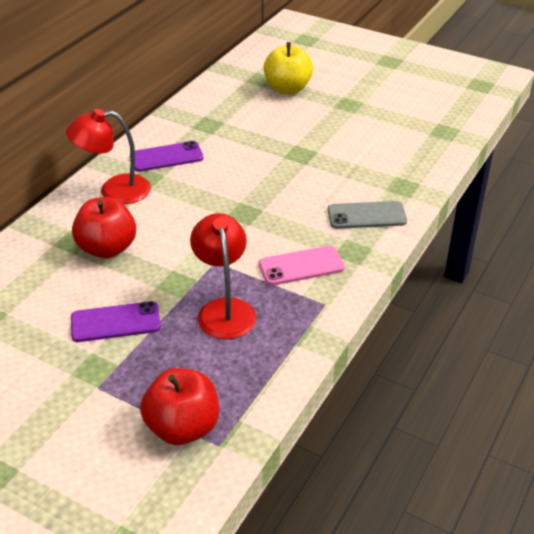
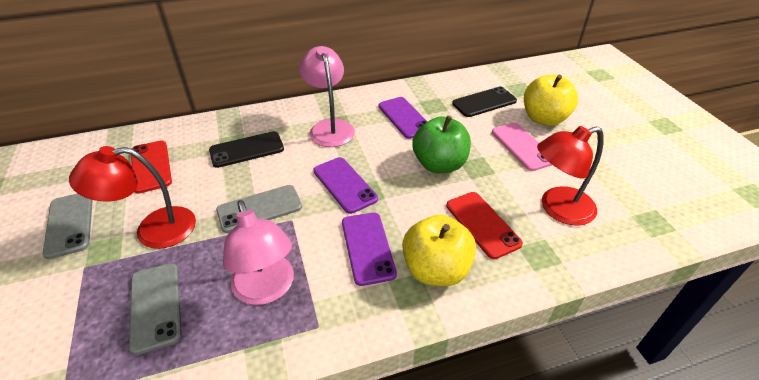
black phone: none = 0 -> [209,131,284,168] [452,86,517,117] = 2
green apple: none = 0 -> [412,116,471,173] = 1
grey phone: [328,201,407,229] = 1 -> [42,193,93,259] [129,263,182,355] [216,185,302,233] = 3
pink lamp: none = 0 -> [223,200,294,305] [299,46,355,147] = 2
purple phone: [71,301,161,342] [130,141,203,172] = 2 -> [313,157,378,214] [342,212,397,286] [379,97,428,139] = 3
red apple: [72,197,136,258] [140,368,219,445] = 2 -> none = 0
red phone: none = 0 -> [131,140,172,194] [446,192,523,259] = 2
yellow apple: [264,42,313,94] = 1 -> [402,214,476,286] [524,75,578,126] = 2

